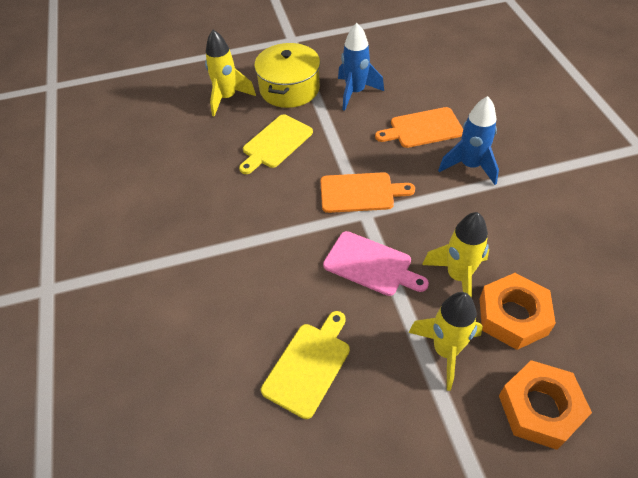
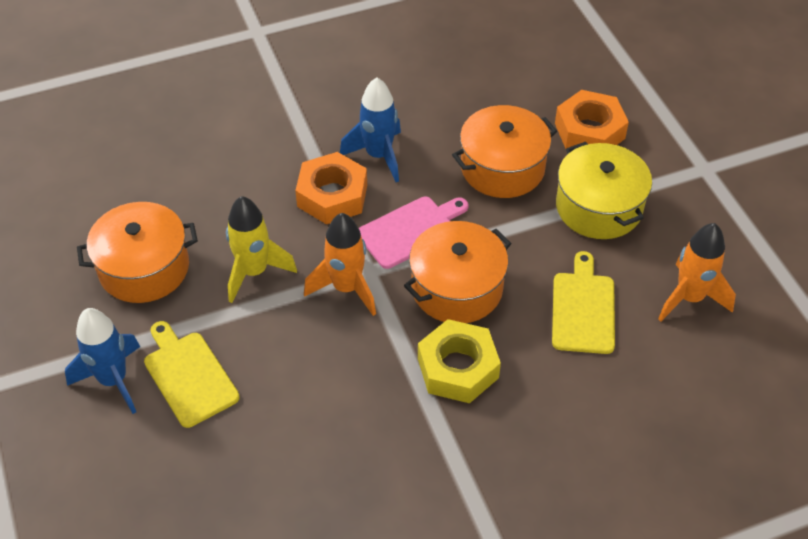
orange cutting board: [320,172,415,213] [375,107,463,148] = 2 -> none = 0
orange pot: none = 0 -> [77,202,198,303] [404,221,512,323] [452,105,557,198] = 3
orange rocket: none = 0 -> [304,213,376,316] [658,223,736,321] = 2
yellow nut: none = 0 -> [418,319,501,403] = 1
yellow rocket: [205,30,256,117] [409,292,483,391] [422,212,489,297] = 3 -> [226,196,297,303] = 1

